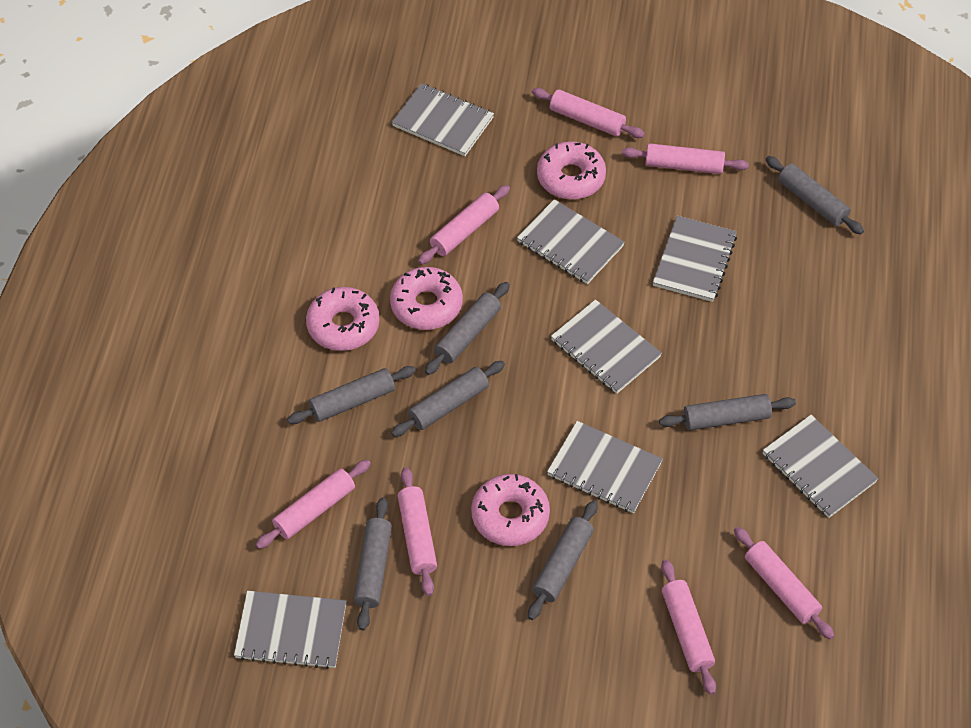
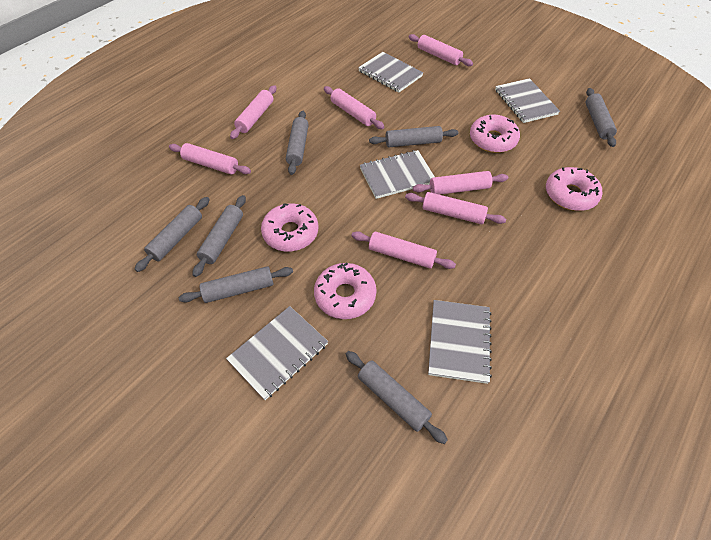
grey notebook: [234,591,346,669] [392,83,494,156] [517,199,625,284] [547,421,663,513] [551,299,662,394] [653,216,737,302] [763,415,879,518] = 7 -> [226,306,328,400] [358,52,424,92] [360,150,435,199] [428,300,492,384] [495,78,560,123] = 5

